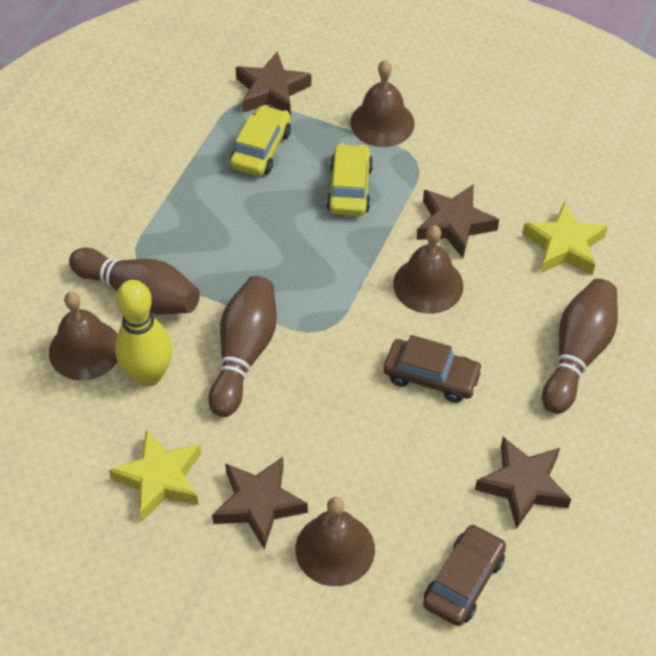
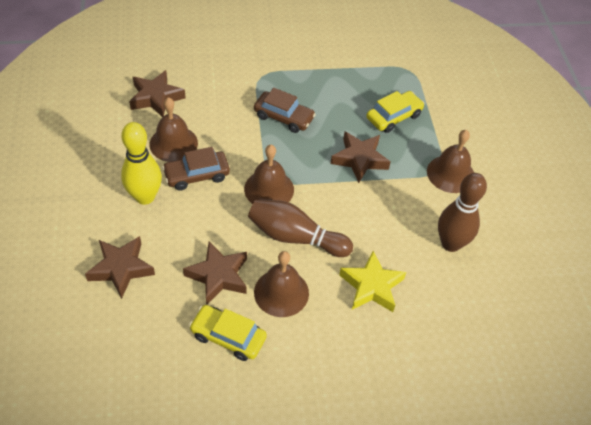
brown bowling pin: [69,248,200,314] [208,276,277,417] [542,279,618,414] = 3 -> [248,200,353,257] [438,173,487,252] = 2
yellow star: [109,429,201,521] [522,201,608,275] = 2 -> [339,251,406,312] = 1

